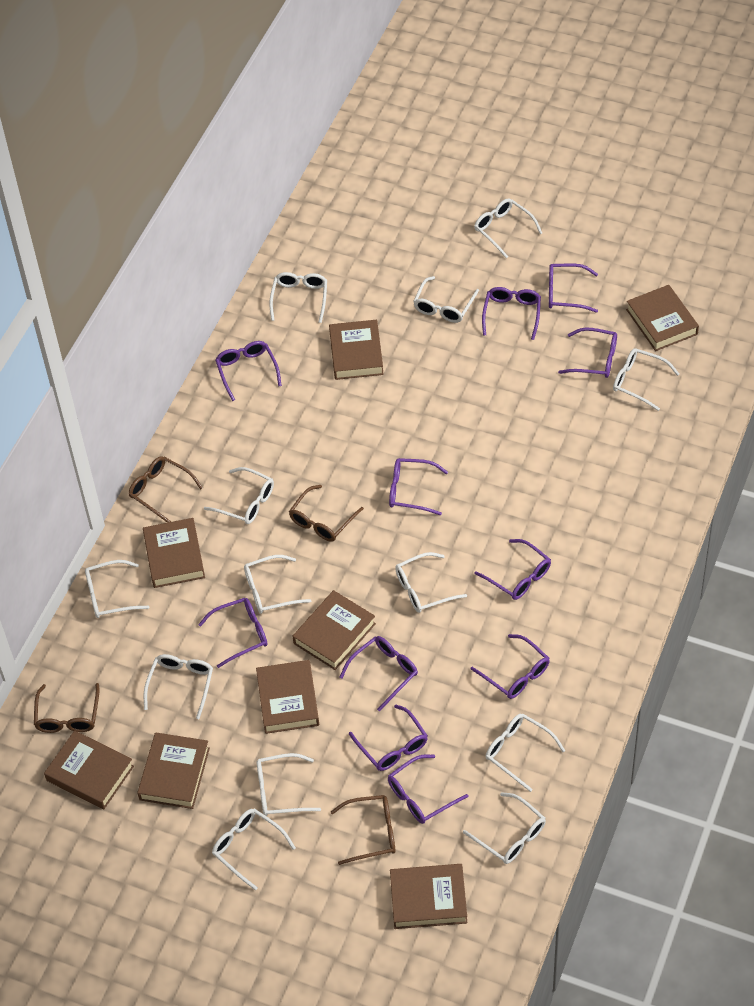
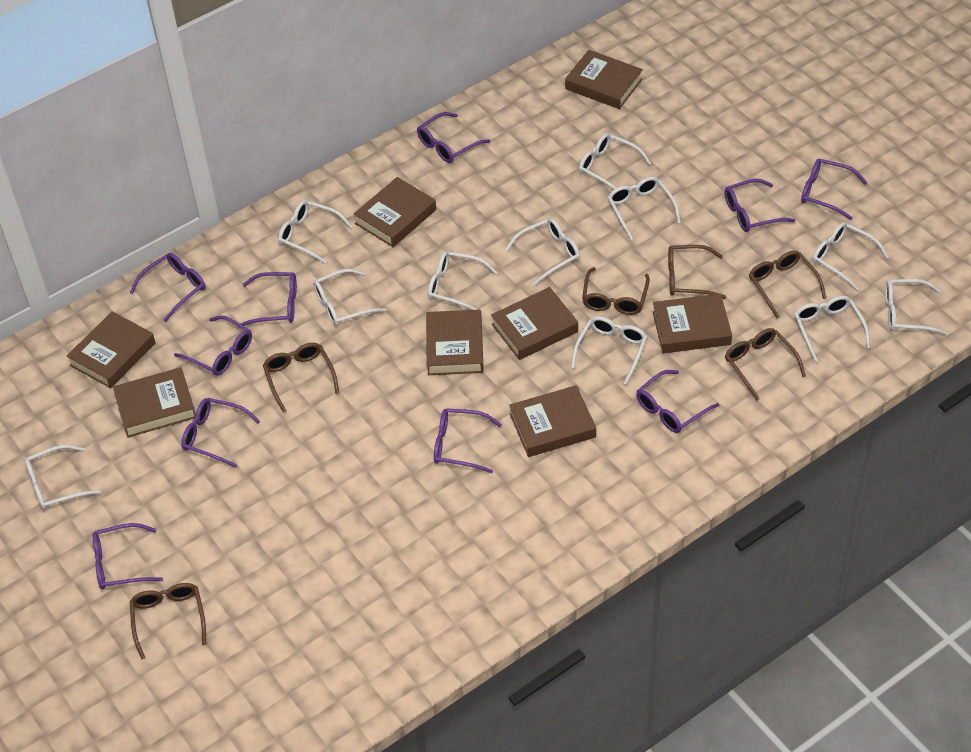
brown glasses: [34,683,100,733] [128,456,203,523] [289,485,364,542] [331,795,396,865] = 4 -> [130,583,206,660] [263,343,339,413] [582,267,650,315] [668,245,726,299] [725,328,806,401] [749,251,826,318] = 6
purple glasses: [198,598,268,668] [215,341,282,401] [339,636,418,711] [349,704,428,771] [388,754,468,824] [389,458,448,515] [471,634,550,699] [475,539,551,600] [482,287,541,340] [549,264,598,313] [558,327,617,378] = 11 -> [92,523,163,589] [130,253,205,322] [174,315,252,376] [181,398,261,468] [239,272,297,328] [417,112,490,163] [434,408,502,473] [636,370,719,433] [724,179,795,232] [801,159,868,220] = 10
white glasses: [85,560,149,618] [144,654,213,719] [204,467,274,524] [212,809,296,891] [244,555,312,614] [257,753,321,816] [269,272,327,323] [395,552,467,613] [413,276,479,323] [463,792,546,864] [474,198,542,258] [486,714,565,792] [613,348,679,411] = 13 -> [25,445,101,510] [278,200,352,264] [313,269,387,326] [428,251,498,310] [505,218,580,285] [571,316,647,385] [579,133,651,189] [607,177,681,240] [794,296,870,362] [813,222,889,291] [885,279,947,335] = 11

